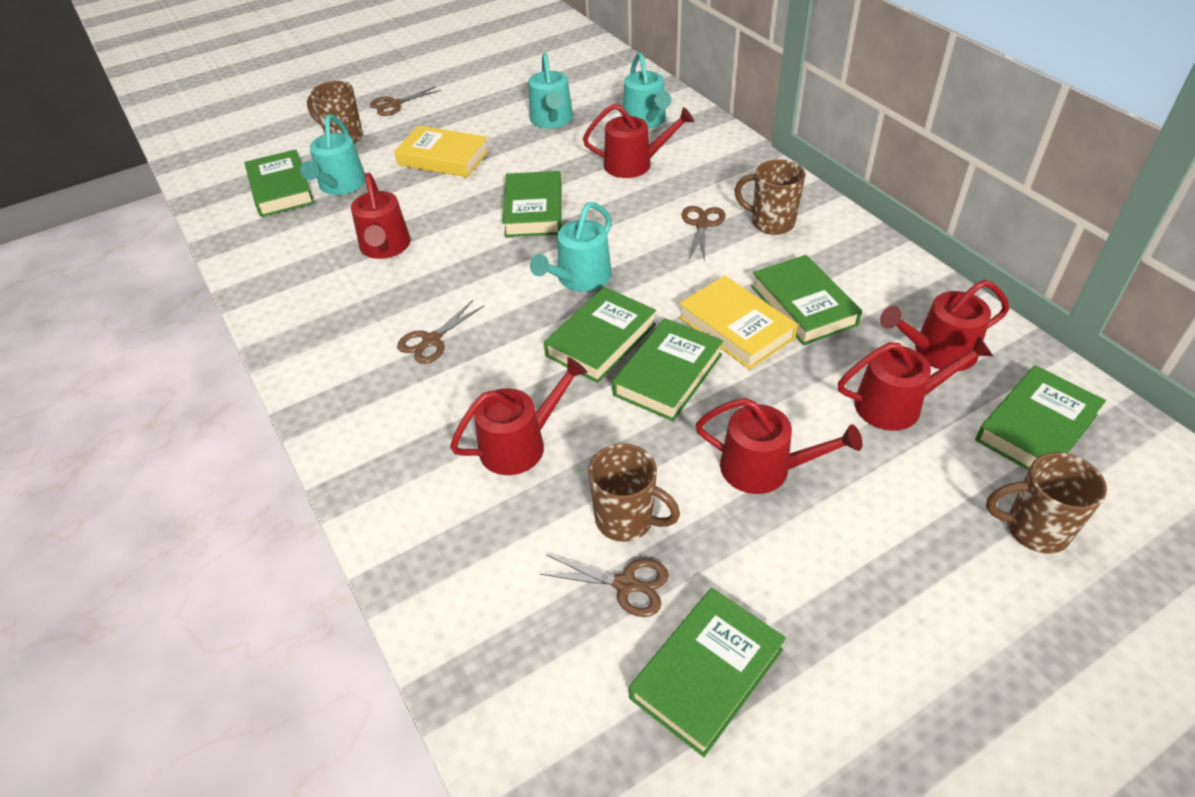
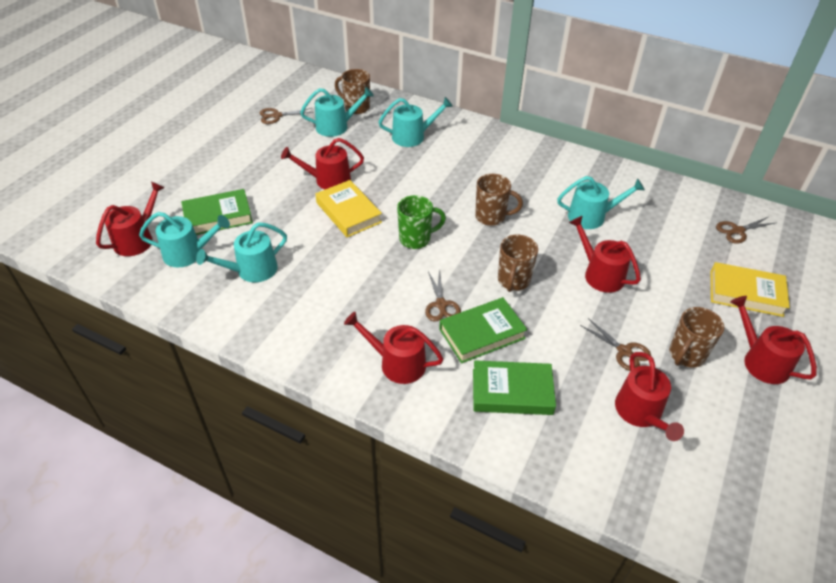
green book: [245,149,315,217] [502,171,562,237] [544,287,656,383] [612,318,723,421] [629,588,786,757] [751,255,862,345] [975,365,1106,471] = 7 -> [181,189,253,235] [439,297,527,364] [473,360,556,415] = 3
green mug: none = 0 -> [397,195,446,249] = 1
turquoise watering can: [300,114,366,195] [529,52,573,128] [530,202,612,291] [622,53,672,129] = 4 -> [139,212,230,267] [196,222,287,282] [300,87,374,137] [379,97,453,147] [557,176,645,229] = 5

